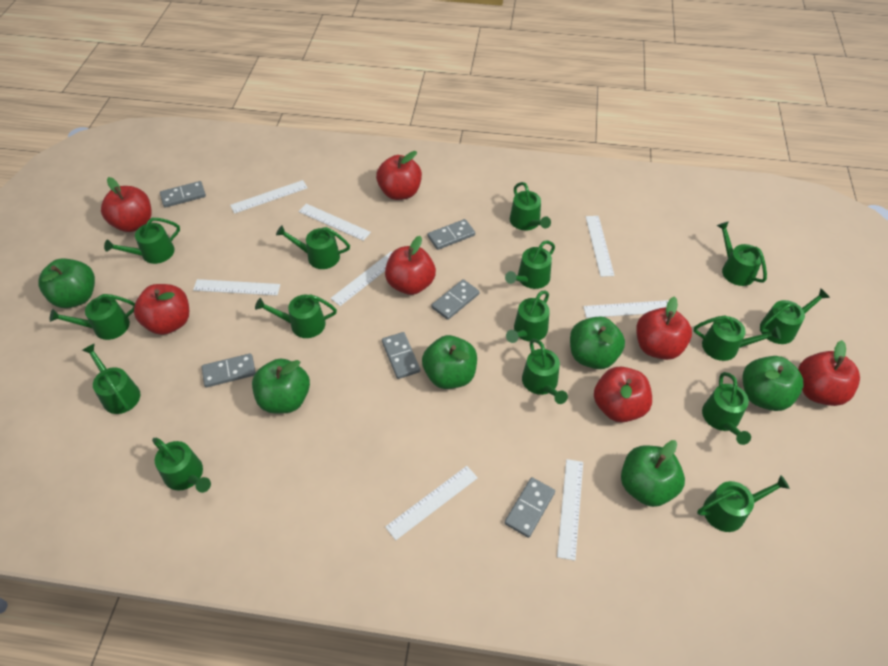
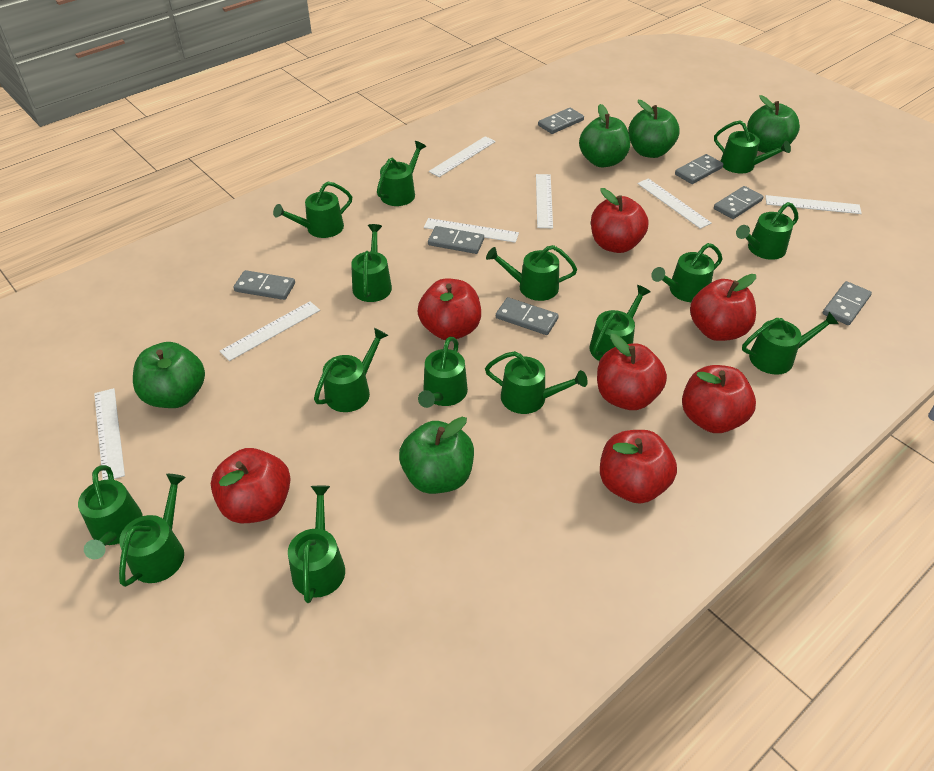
green apple: [38,258,95,308] [252,358,310,413] [422,335,477,389] [570,317,625,369] [621,440,685,507] [742,356,803,411] = 6 -> [133,342,205,408] [399,417,474,494] [579,104,630,167] [629,100,680,158] [747,95,800,153] = 5
grey domino: [160,181,206,208] [202,353,256,387] [382,332,420,379] [428,219,475,250] [432,279,479,320] [505,477,555,538] = 6 -> [233,270,295,300] [428,226,484,254] [496,297,559,335] [538,108,584,134] [675,154,723,184] [714,186,763,219] [823,281,872,325] = 7
white ruler: [193,279,280,296] [230,180,308,214] [298,204,371,241] [330,251,393,306] [385,466,478,540] [557,459,583,561] [583,300,669,318] [586,216,614,277] = 8 -> [94,388,125,480] [220,301,320,361] [424,218,519,243] [429,136,496,177] [536,174,553,228] [637,178,712,229] [766,195,862,214] = 7

